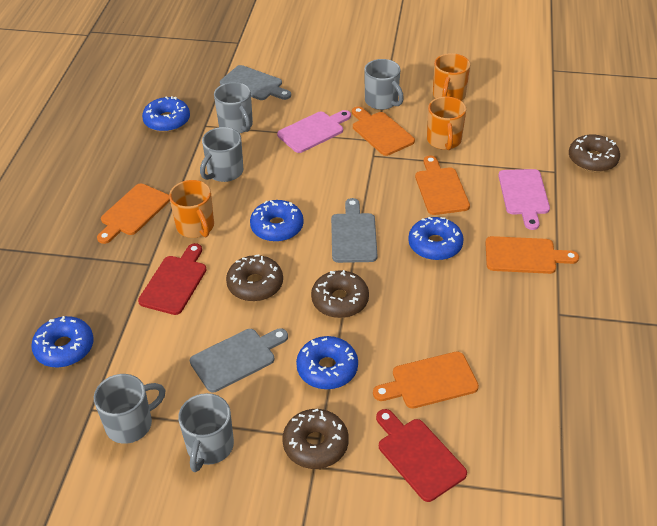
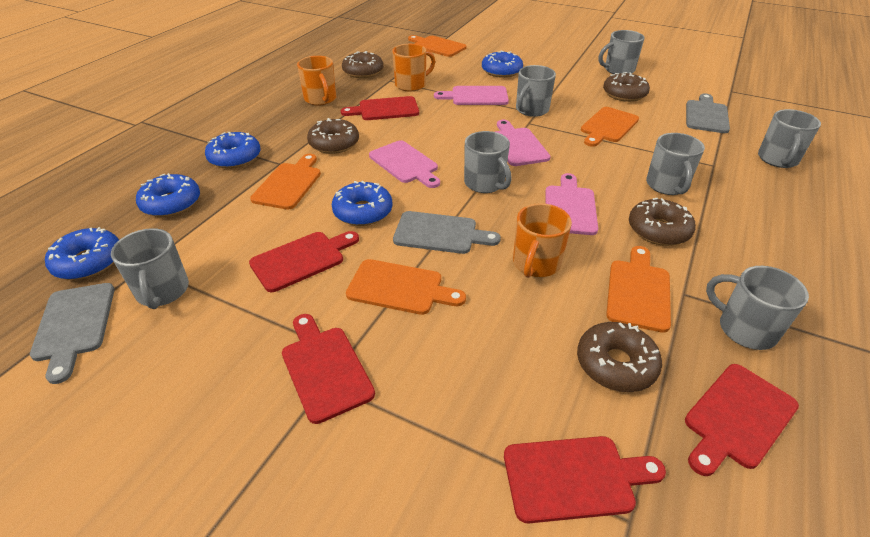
brown donut: [226,255,283,301] [282,409,349,469] [311,270,369,318] [569,134,620,172] = 4 -> [307,118,359,154] [342,51,383,78] [577,322,662,392] [603,72,650,102] [629,198,696,246] = 5
grey mug: [94,374,165,444] [178,393,234,472] [200,127,243,182] [214,82,253,133] [364,59,404,110] = 5 -> [111,228,189,309] [464,131,512,193] [516,65,556,117] [599,30,644,74] [646,133,705,195] [706,266,809,350] [758,109,821,168] = 7
pink cutting board: [277,110,351,153] [499,169,550,230] = 2 -> [369,140,440,188] [434,86,509,105] [495,120,551,166] [545,173,598,235] = 4
red cutting board: [138,243,206,315] [376,409,467,502] = 2 -> [249,231,359,292] [282,314,375,424] [341,96,419,120] [504,436,666,524] [685,364,799,476] = 5

